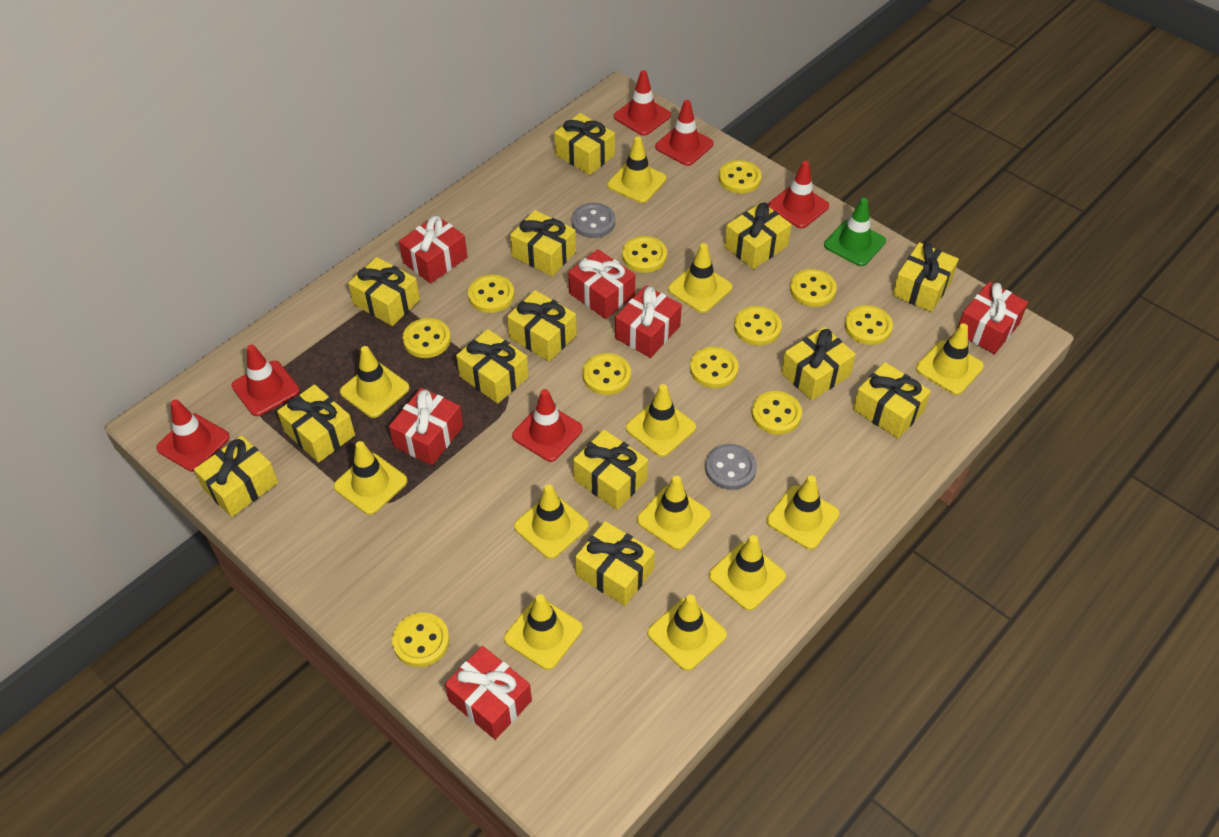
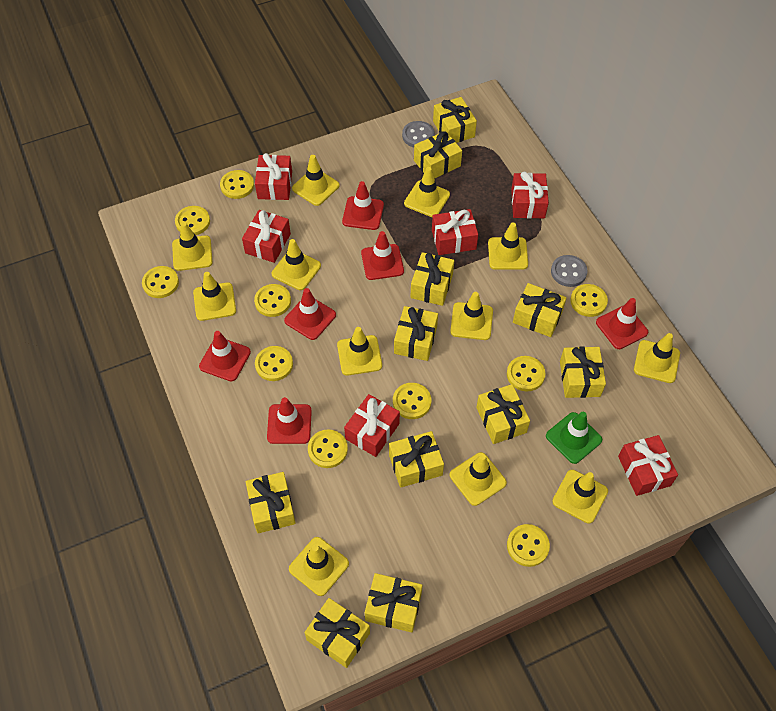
yellow button: [392,613,449,667] [403,318,451,358] [468,275,514,313] [583,353,631,395] [622,236,667,273] [690,347,739,388] [719,160,762,194] [734,306,782,346] [752,391,802,434] [790,269,837,307] [845,305,893,345] = 11 -> [142,266,179,298] [175,206,210,235] [220,170,254,199] [254,284,291,317] [255,346,293,381] [308,429,348,468] [393,383,431,419] [507,356,545,391] [507,524,550,567] [570,284,608,317] = 10
yellow gift: [194,435,278,517] [277,384,355,463] [348,257,420,326] [456,329,529,404] [507,290,577,362] [510,210,576,276] [554,113,615,175] [573,430,648,510] [575,521,655,606] [724,202,792,269] [781,327,856,401] [853,362,931,439] [892,242,959,312] = 13 -> [246,472,296,533] [304,598,370,668] [365,573,422,633] [389,431,444,488] [394,306,438,361] [411,252,454,306] [414,131,462,178] [433,97,477,143] [476,384,530,444] [513,283,567,337] [560,346,606,398] = 11

